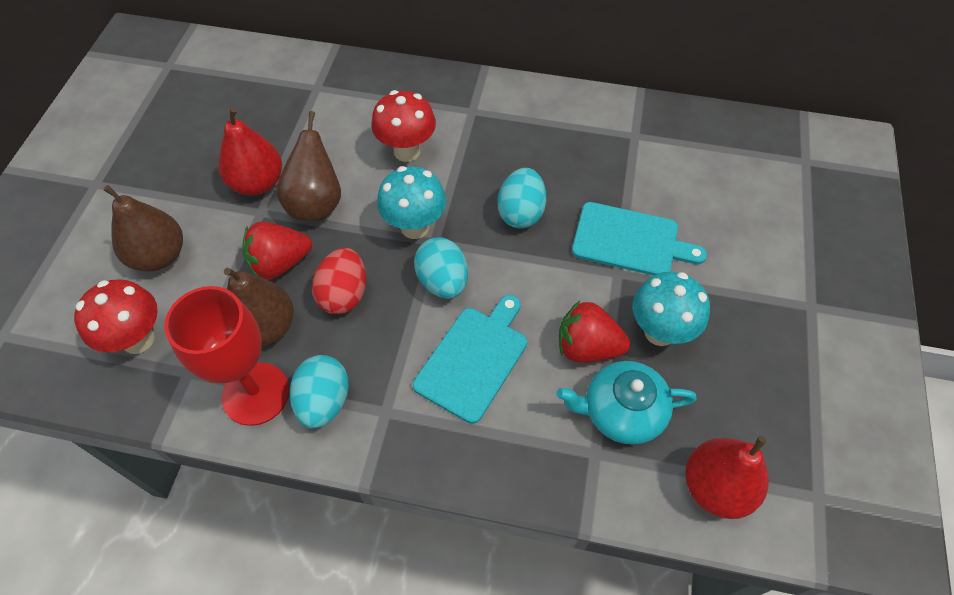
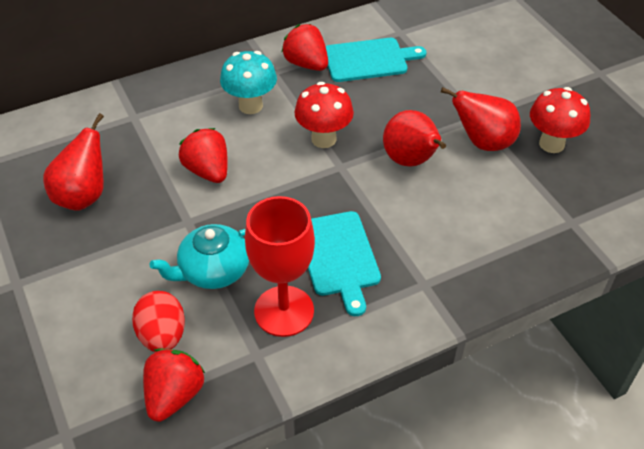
brown pear: [103,185,183,272] [224,268,294,347] [276,111,341,221] = 3 -> none = 0
red pear: [218,107,282,196] [685,436,769,519] = 2 -> [43,113,104,211] [383,110,446,167] [441,87,521,151] = 3
red strawberry: [243,221,312,279] [559,301,630,363] = 2 -> [143,349,205,422] [179,128,228,183] [281,24,328,71] = 3
turquoise egg: [290,355,349,428] [414,237,468,299] [497,168,547,228] = 3 -> none = 0
turquoise mushroom: [377,166,446,239] [632,272,710,346] = 2 -> [220,51,277,114] = 1

